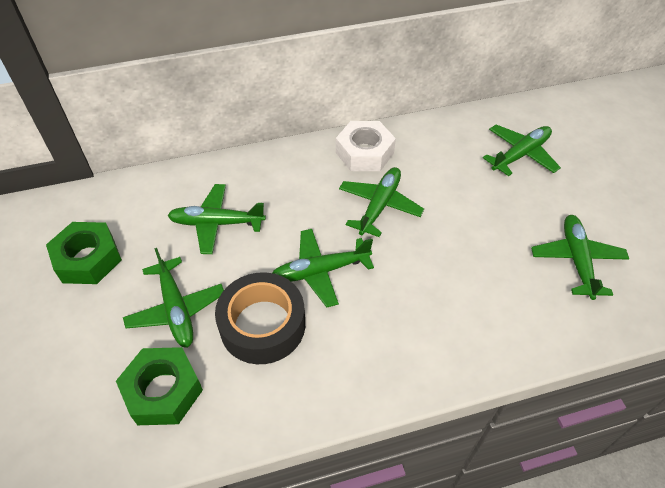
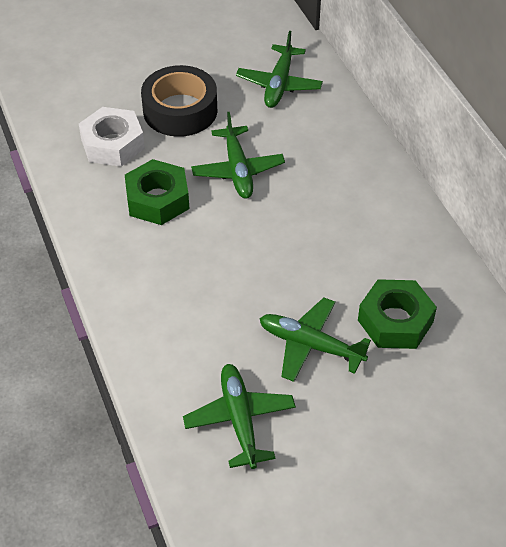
green plane: [123,248,224,348] [167,184,266,254] [273,229,374,307] [339,167,424,237] [483,125,561,176] [531,215,629,300] = 6 -> [183,364,296,469] [191,112,285,199] [236,31,323,108] [259,297,371,382] = 4

